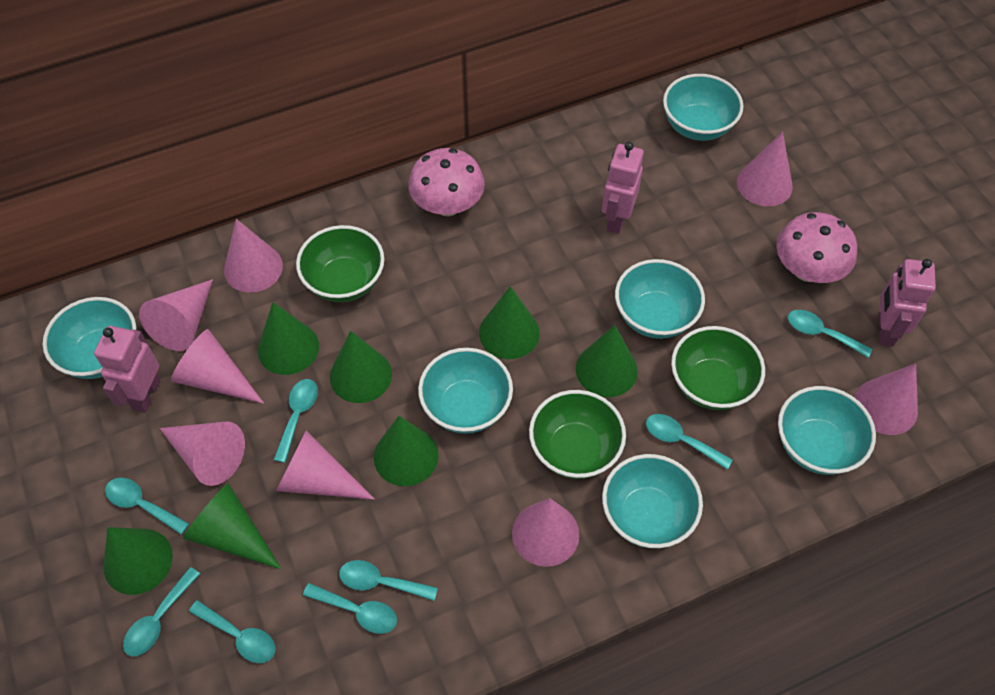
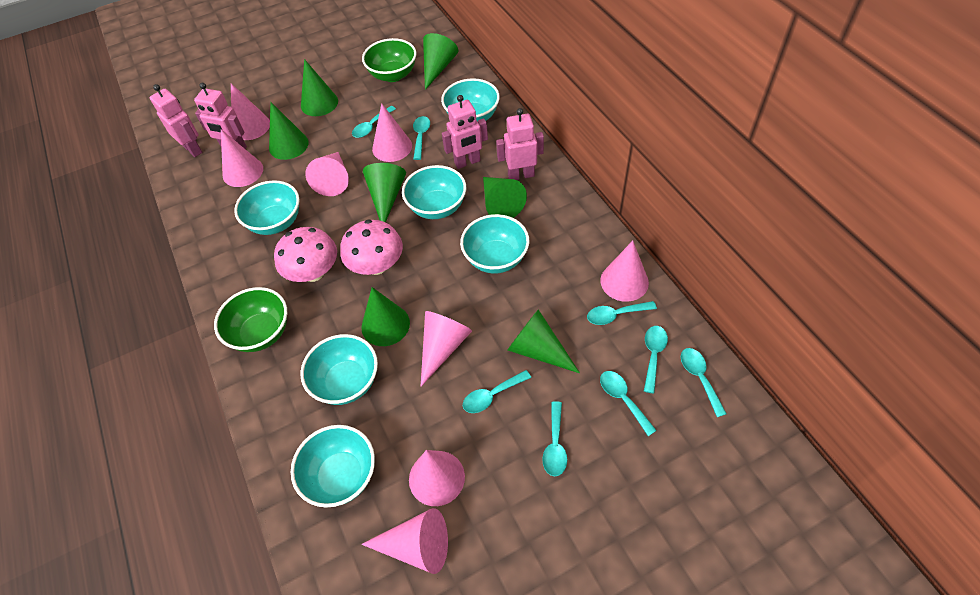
green bowl: [296,225,384,302] [529,390,626,479] [671,326,765,410] = 3 -> [214,287,287,352] [362,38,416,82] = 2
pink robot: [94,326,160,413] [602,142,644,234] [878,259,936,347] = 3 -> [150,84,202,157] [194,83,247,149] [442,95,488,169] [496,108,544,180] = 4

